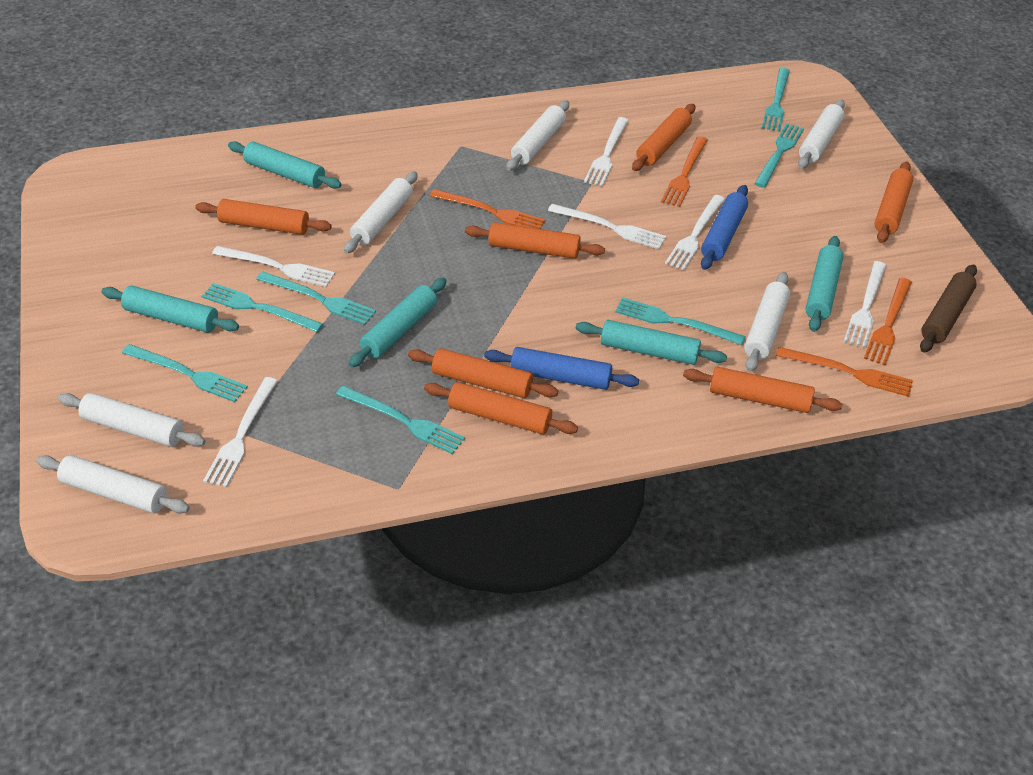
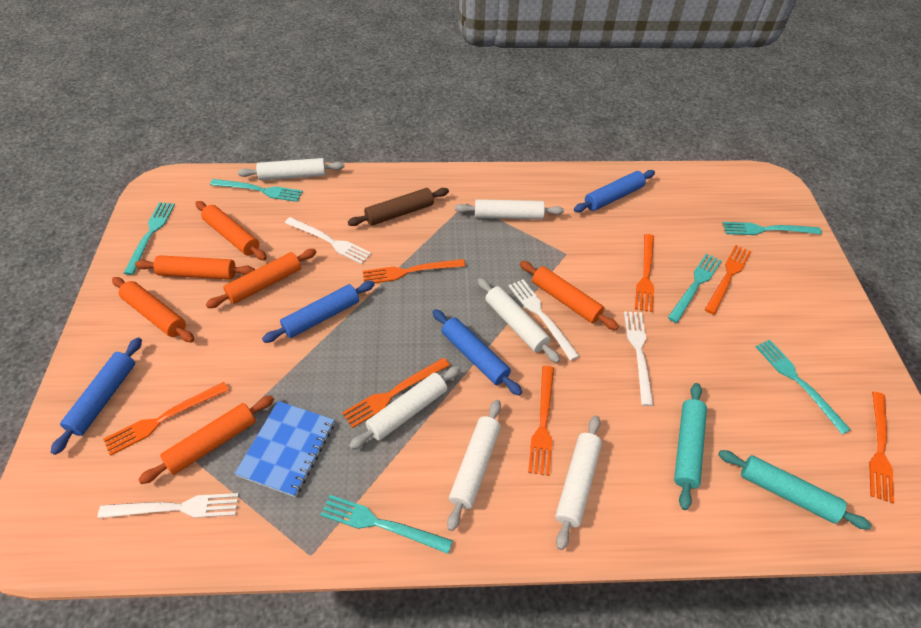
blue notebook: none = 0 -> [234,401,335,497] = 1
blue rolling pin: [484,347,639,390] [701,185,748,270] = 2 -> [51,337,142,455] [262,281,375,343] [432,309,522,396] [574,170,655,212] = 4
orange fork: [430,189,546,229] [661,136,708,207] [776,347,913,397] [864,278,912,365] = 4 -> [104,382,229,456] [342,358,450,428] [363,259,466,283] [528,366,554,476] [635,234,654,312] [705,245,751,315] [869,392,894,503] = 7
orange rolling pin: [195,199,332,235] [408,348,558,398] [424,382,578,434] [465,222,605,259] [632,104,695,171] [683,367,842,413] [875,162,913,243] = 7 -> [112,277,194,342] [135,255,255,280] [138,395,274,484] [195,201,267,260] [206,249,317,308] [520,261,619,330] = 6
turquoise fork: [122,344,248,402] [201,283,323,332] [256,272,376,325] [336,386,465,454] [615,297,746,345] [754,123,804,188] [762,68,790,132] = 7 -> [124,202,175,275] [210,179,303,202] [320,495,453,554] [668,253,722,323] [723,222,822,235] [755,340,851,435] = 6
turquoise rolling pin: [101,286,239,333] [228,141,342,189] [349,278,447,367] [576,320,727,365] [805,236,844,332] = 5 -> [674,383,707,510] [718,450,872,530] = 2
white fork: [203,377,278,487] [212,246,335,287] [548,204,666,249] [584,117,629,187] [665,195,725,270] [844,261,886,348] = 6 -> [98,493,239,519] [285,217,372,264] [509,279,579,361] [624,312,654,406] = 4

